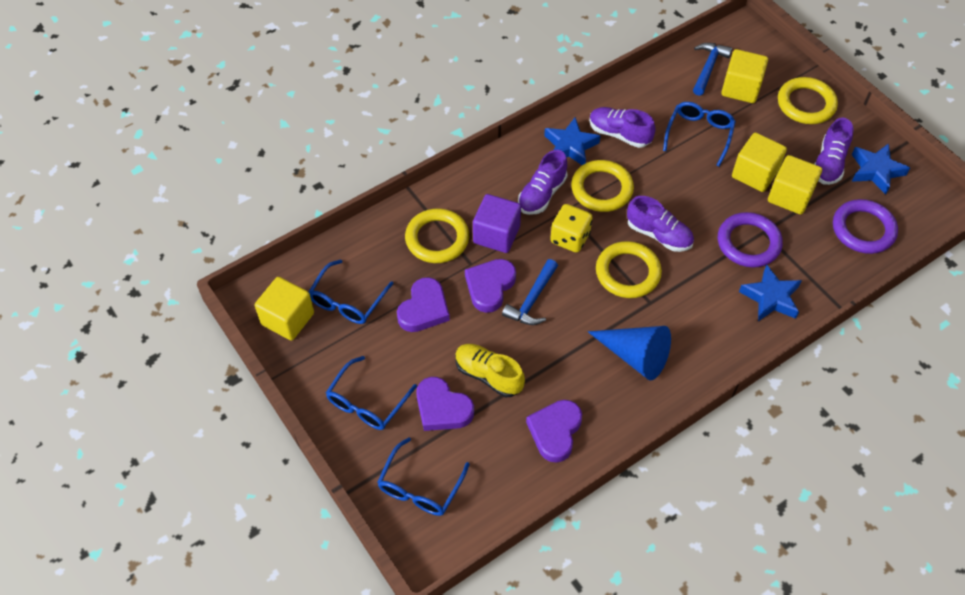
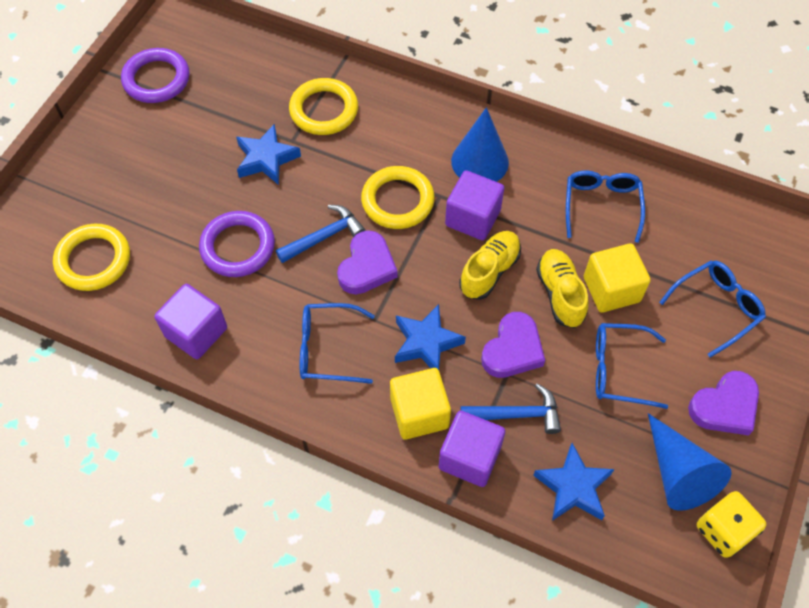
blue cone: [588,326,671,380] = 1 -> [451,107,509,182] [648,413,732,511] = 2
purple cube: [473,194,521,253] = 1 -> [154,284,227,359] [439,410,505,487] [445,170,504,240] = 3
purple heart: [397,277,450,332] [416,377,474,431] [465,259,516,313] [526,400,582,463] = 4 -> [337,230,398,294] [481,312,545,378] [688,371,759,435] = 3
purple shoe: [518,150,568,215] [589,107,656,148] [627,196,694,252] [815,118,853,185] = 4 -> none = 0
yellow cube: [255,277,314,341] [721,49,768,103] [732,132,787,192] [768,155,822,215] = 4 -> [390,368,451,440] [584,243,651,313] = 2
yellow ring: [405,208,469,263] [571,160,634,212] [596,241,662,298] [778,77,838,124] = 4 -> [53,224,130,291] [289,78,358,135] [361,166,435,229] = 3
yellow shoe: [455,344,525,397] = 1 -> [459,231,521,300] [536,249,588,328] = 2

